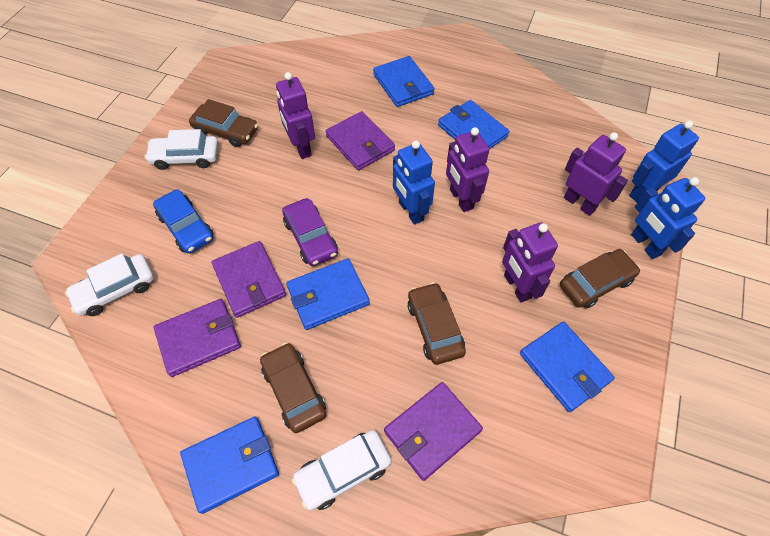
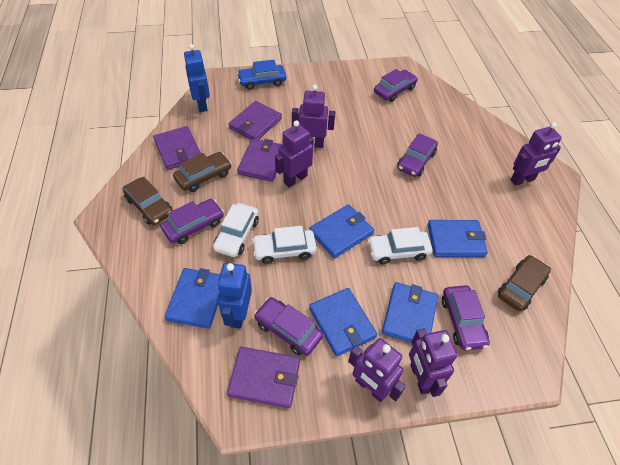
blue robot: [393,141,435,225] [629,120,699,203] [631,177,705,259] = 3 -> [184,44,210,112] [217,263,252,329] = 2
brown car: [189,99,258,147] [260,343,326,433] [408,282,466,365] [560,249,640,309] = 4 -> [122,176,173,225] [173,152,231,192] [498,255,551,311] = 3
purple car: [282,198,338,266] = 1 -> [160,199,224,244] [254,297,323,356] [374,69,418,102] [397,133,438,177] [442,285,490,350] = 5
purple robot: [276,72,315,159] [446,127,489,212] [502,222,558,303] [564,132,628,216] = 4 -> [275,120,314,187] [292,85,335,148] [348,338,406,402] [409,329,458,397] [510,122,562,186] = 5

